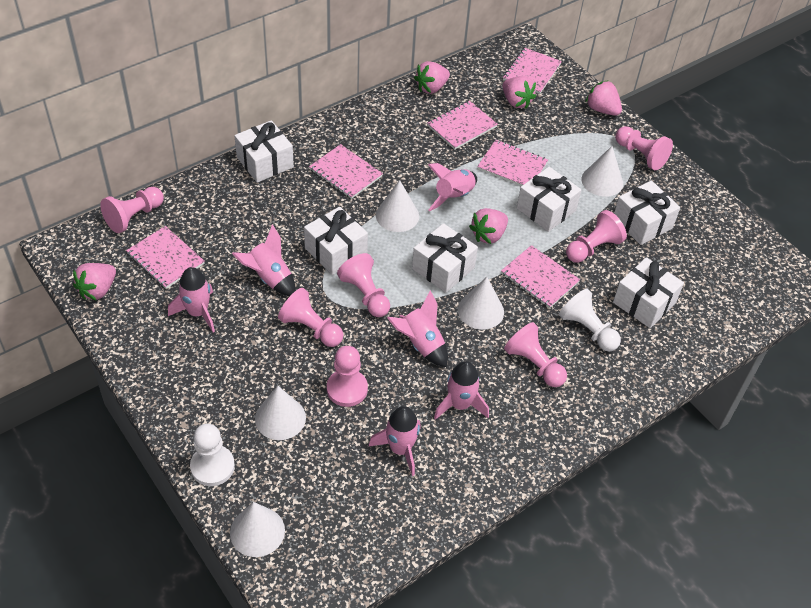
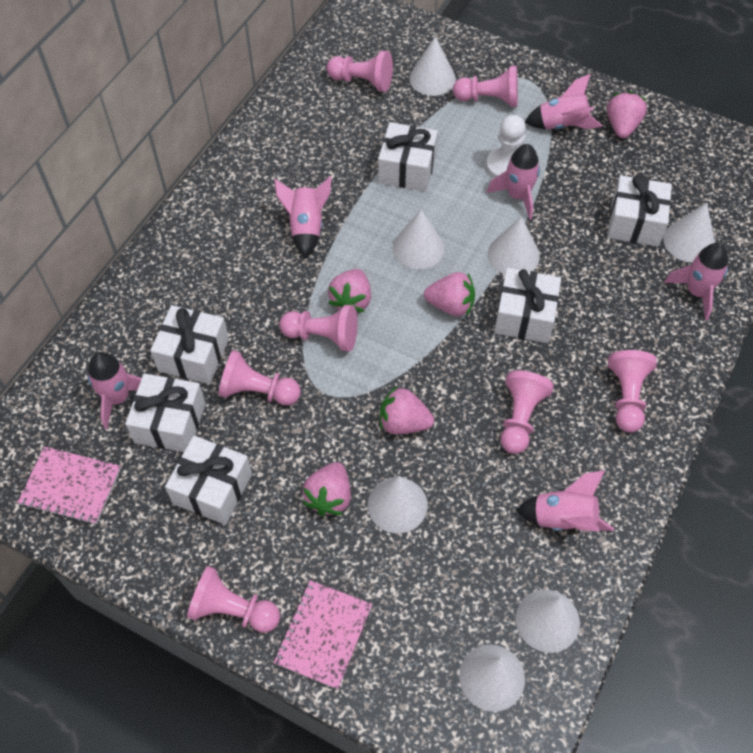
pink notebook: [126,226,205,289] [309,144,383,199] [427,101,498,149] [477,140,548,186] [501,245,580,308] [503,48,562,94] = 6 -> [17,446,121,525] [274,580,372,690] = 2
white cone: [230,502,285,557] [255,386,306,440] [376,180,419,232] [458,277,504,330] [582,146,623,197] = 5 -> [368,476,428,533] [393,210,444,269] [409,36,456,96] [459,645,525,712] [488,216,540,274] [516,590,580,653] [663,203,715,262] = 7
white pawn: [190,424,235,486] [559,289,621,352] = 2 -> [486,115,526,178] = 1

